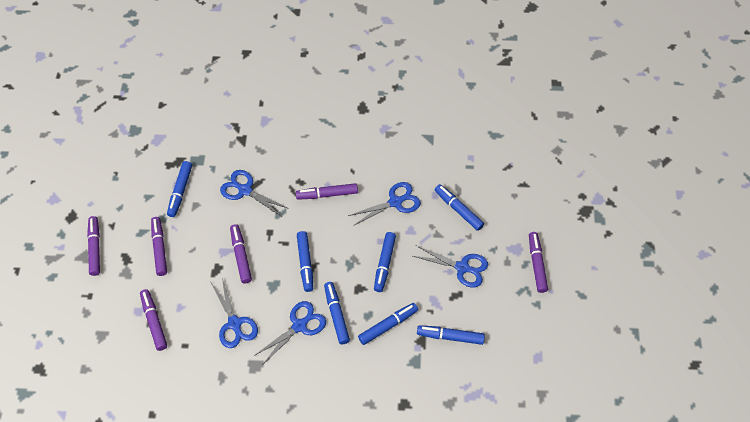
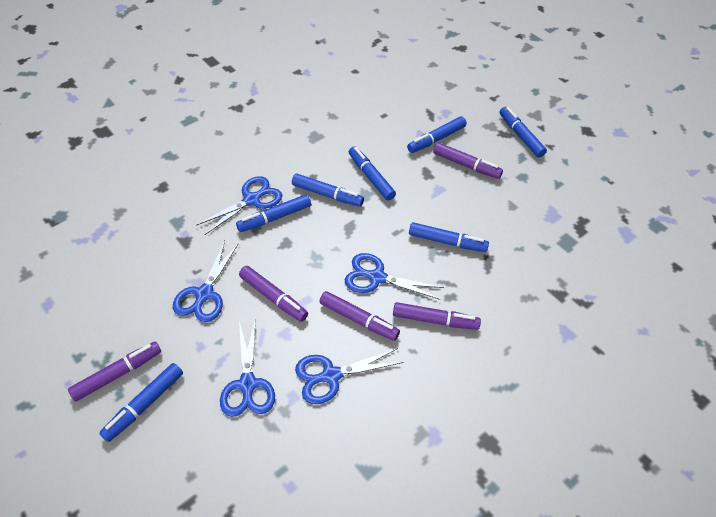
purple marker: [87,216,100,276] [140,289,167,351] [151,217,167,276] [230,224,252,284] [296,183,358,200] [529,232,548,293] = 6 -> [68,342,161,402] [239,266,308,322] [319,291,400,341] [393,302,481,330] [433,143,503,179] = 5

